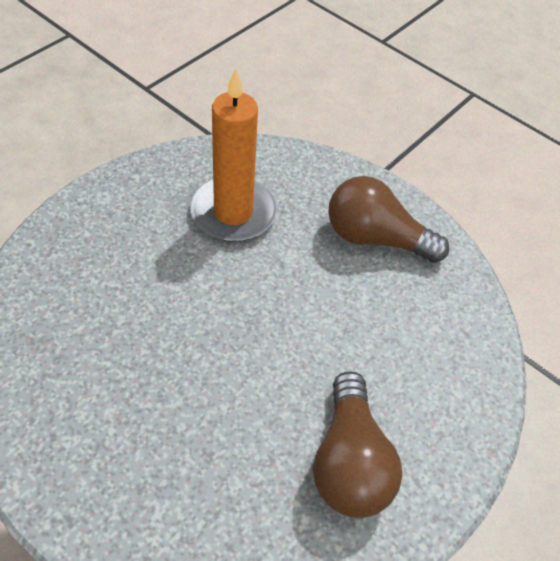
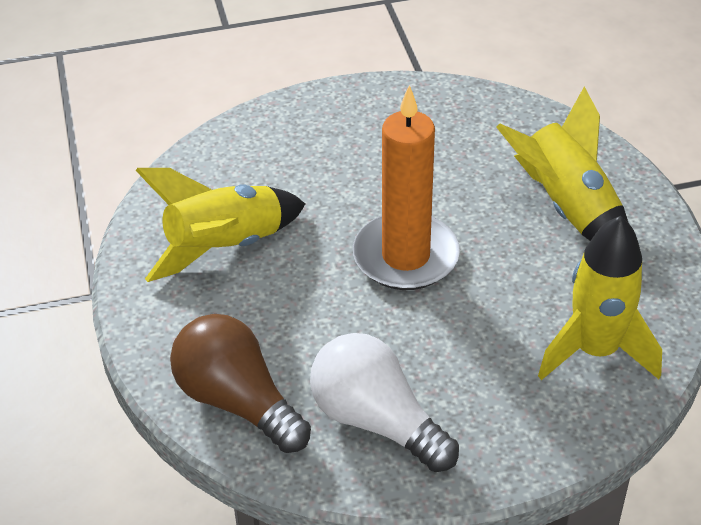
brown light bulb: [313,372,402,518] [328,176,449,263] = 2 -> [170,314,311,453] = 1
white light bulb: none = 0 -> [310,333,459,472] = 1
yellow rocket: none = 0 -> [135,168,305,282] [496,86,628,241] [538,216,662,380] = 3

